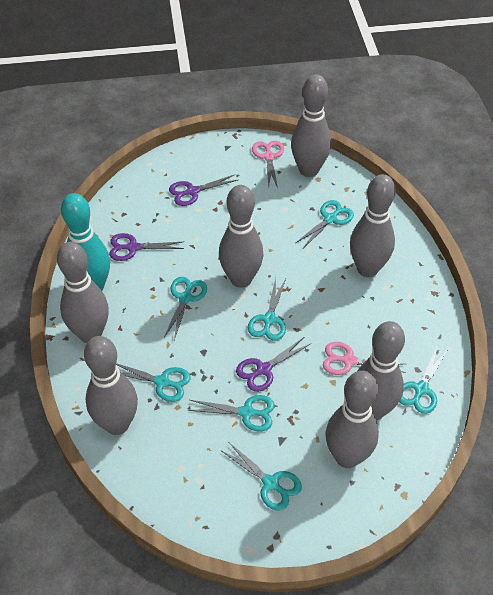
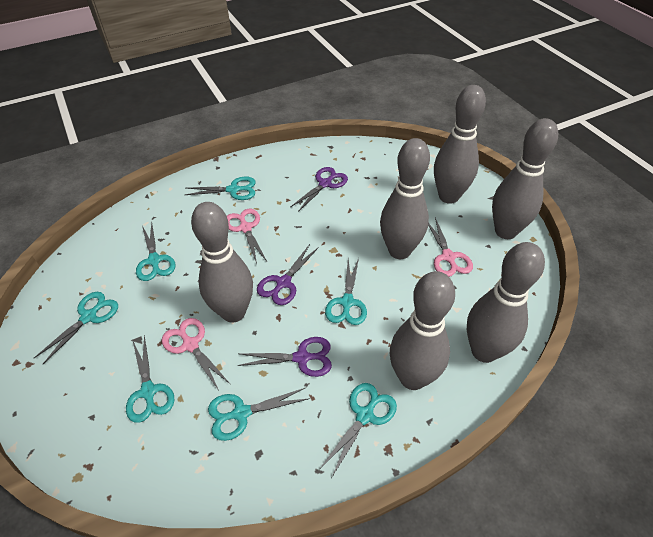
grey bowling pin: [57,242,109,343] [84,336,138,435] [219,185,264,288] [291,74,331,177] [325,371,379,468] [350,174,396,277] [357,321,405,421] = 7 -> [191,202,253,323] [380,138,430,259] [390,271,455,390] [434,85,486,204] [467,242,545,363] [492,118,558,239] = 6
pink scissors: [252,141,284,188] [323,342,406,375] = 2 -> [162,318,230,389] [227,209,267,264] [428,218,473,277] = 3
turquoise bowling pin: [61,193,110,291] = 1 -> none = 0

